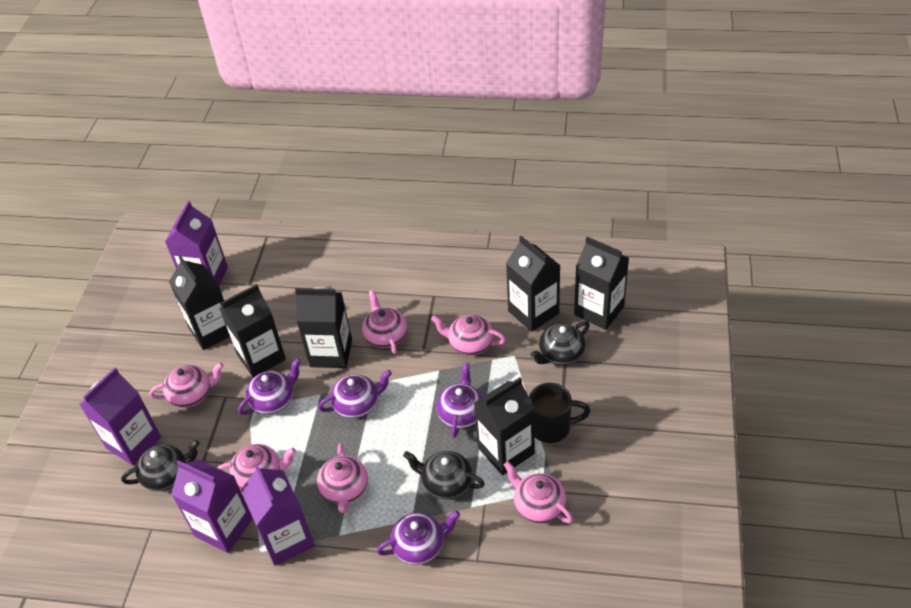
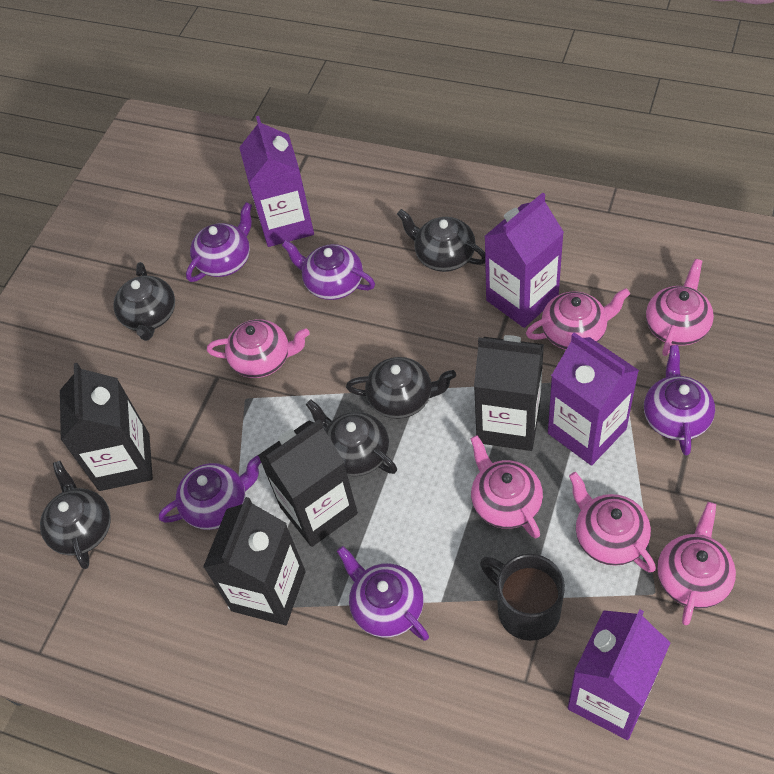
black carton: [169,256,230,350] [219,284,286,377] [295,287,352,368] [474,377,535,475] [506,236,560,332] [574,237,629,330] = 6 -> [60,363,153,491] [203,497,306,625] [258,420,358,547] [474,335,544,451] = 4
black teapot: [121,440,200,491] [403,451,485,499] [530,321,590,365] = 3 -> [40,461,111,569] [113,262,175,341] [306,399,397,477] [346,357,456,419] [397,209,485,272] = 5
purple teapot: [238,358,301,415] [318,370,392,418] [376,511,460,565] [436,363,483,438] = 4 -> [159,455,261,530] [186,202,252,282] [282,240,375,300] [337,546,429,641] [644,345,715,456] = 5

